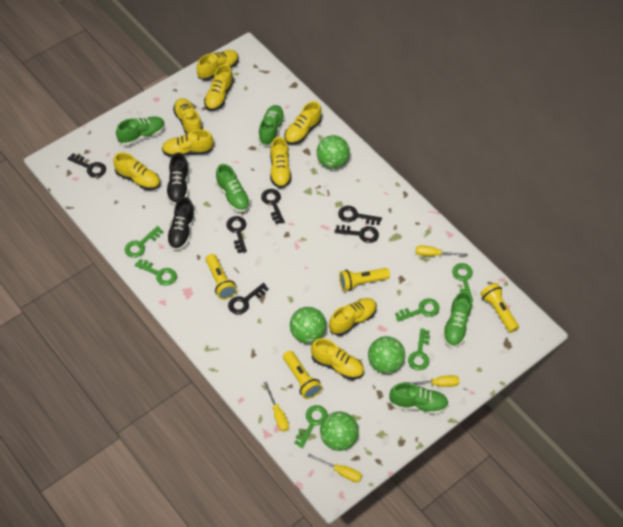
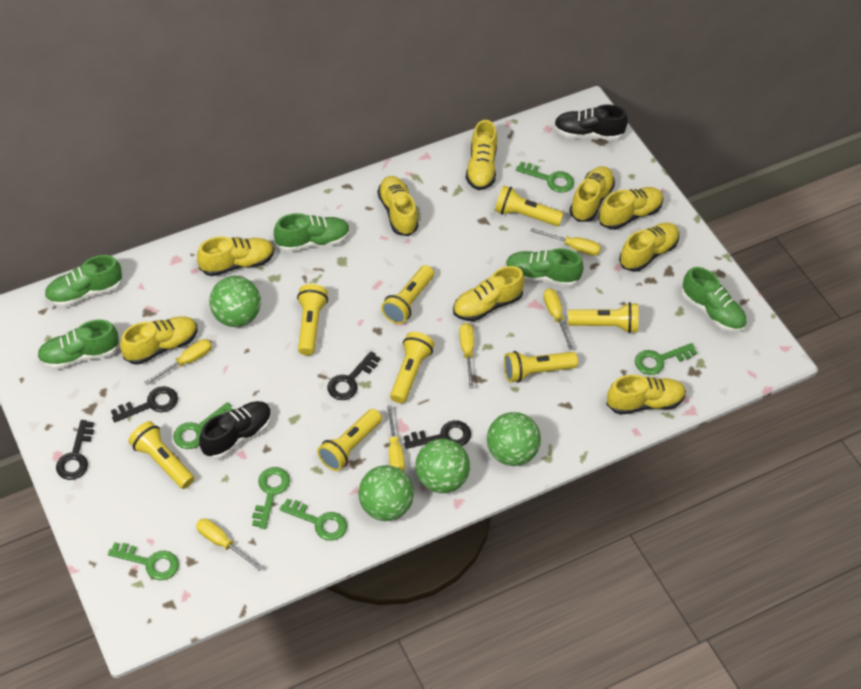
black key: [67,153,106,178] [226,216,247,253] [228,283,269,314] [261,189,285,224] [335,225,379,243] [338,206,382,225] = 6 -> [56,420,94,480] [111,386,178,422] [327,351,380,400] [404,420,471,449] = 4
yellow flashlight: [206,254,237,299] [283,351,322,399] [339,268,390,291] [480,283,519,333] = 4 -> [128,421,194,489] [297,284,328,355] [317,409,382,471] [381,265,434,324] [390,332,434,403] [495,185,564,226] [504,351,578,383] [568,302,638,334] = 8
yellow screwdriver: [264,382,289,432] [308,453,362,483] [403,375,459,387] [416,245,468,257] = 4 -> [145,339,212,385] [196,519,263,571] [387,405,405,471] [459,323,474,388] [531,228,601,256] [543,288,573,350] = 6

